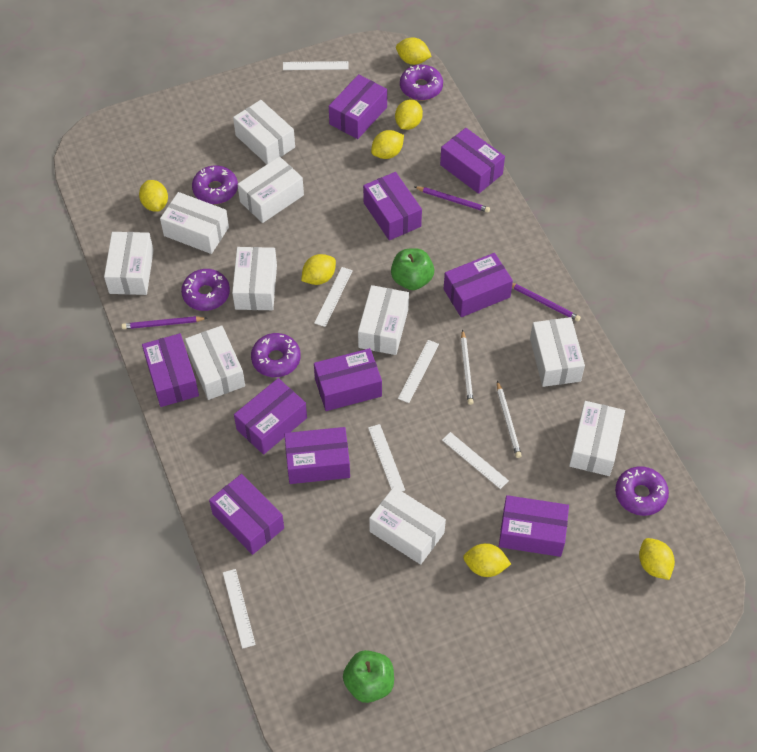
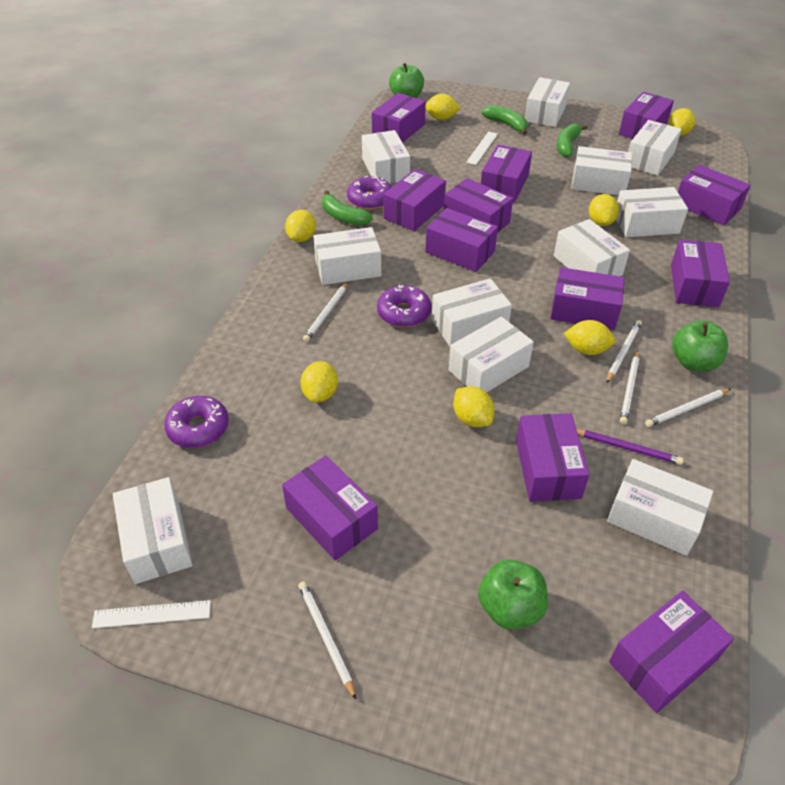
green apple: [343,650,394,703] [391,248,434,290] = 2 -> [389,63,424,98] [478,560,548,630] [672,320,728,371] = 3
green banana: none = 0 -> [322,190,373,226] [482,105,528,135] [557,124,588,157] = 3
purple box: [142,333,199,407] [209,474,284,555] [234,378,307,455] [284,427,350,484] [314,348,382,411] [329,74,387,139] [363,172,422,240] [440,128,505,194] [444,253,513,317] [499,495,569,557] = 10 -> [282,455,378,560] [372,93,426,143] [383,169,446,231] [425,208,498,272] [444,178,513,233] [481,145,532,203] [516,413,590,502] [550,267,624,330] [609,591,734,713] [619,92,674,139] [671,240,730,307] [678,165,750,225] = 12
purple donut: [181,269,230,311] [192,165,238,204] [251,333,301,377] [400,65,443,100] [615,466,669,516] = 5 -> [164,396,229,448] [347,176,391,210] [377,285,431,327] = 3
purple pencil: [121,316,207,329] [414,186,490,213] [512,283,581,321] = 3 -> [576,429,683,465] = 1
white box: [104,232,154,295] [160,192,229,254] [185,325,245,400] [232,247,277,310] [233,100,295,164] [237,156,304,223] [358,285,409,355] [369,487,446,565] [530,317,585,387] [569,401,625,476] = 10 -> [113,477,193,584] [313,227,381,285] [362,130,410,184] [432,278,512,346] [448,317,534,393] [525,77,570,127] [554,219,630,276] [571,146,632,195] [607,459,713,556] [616,187,688,237] [628,120,682,176] = 11
white pencil: [461,329,474,405] [497,381,522,458] = 2 -> [298,581,356,700] [303,282,348,342] [607,320,642,383] [620,350,639,424] [645,389,730,427] = 5
white ruler: [223,569,256,649] [283,61,348,70] [314,267,353,327] [368,424,405,491] [398,340,439,403] [442,432,509,489] = 6 -> [92,600,211,628] [466,132,498,165] = 2

